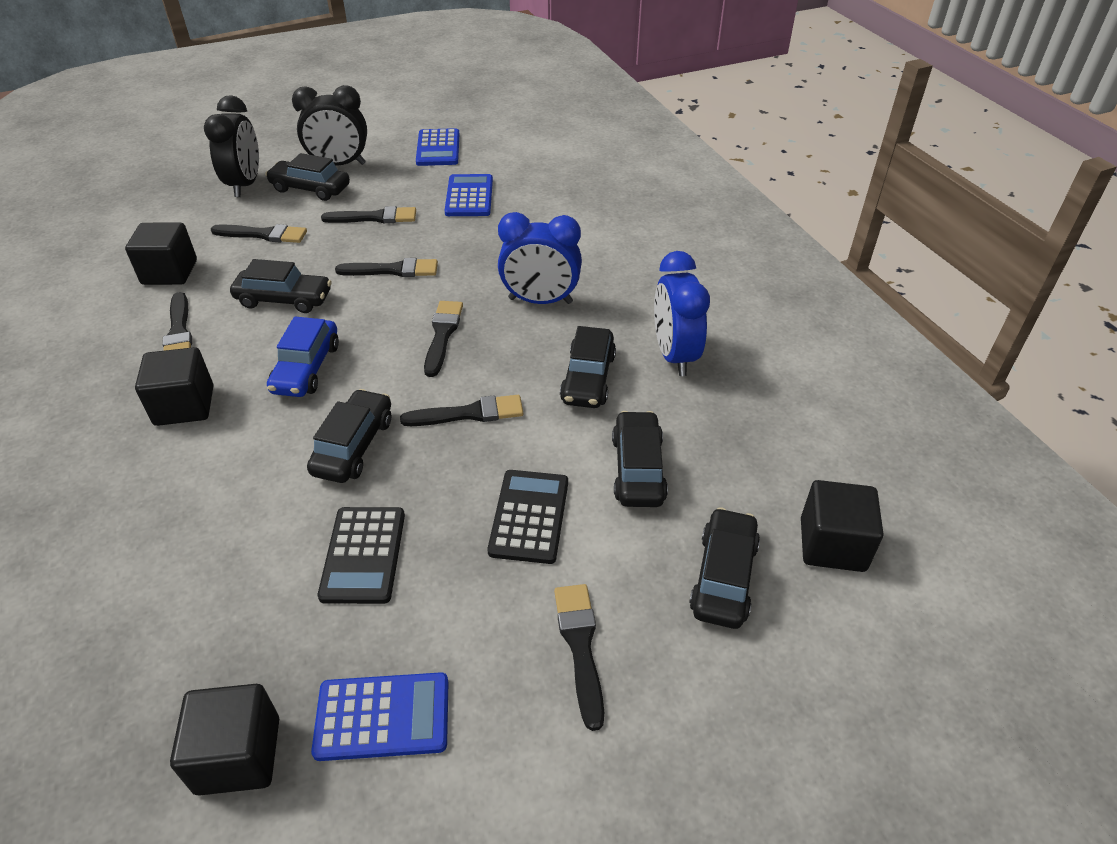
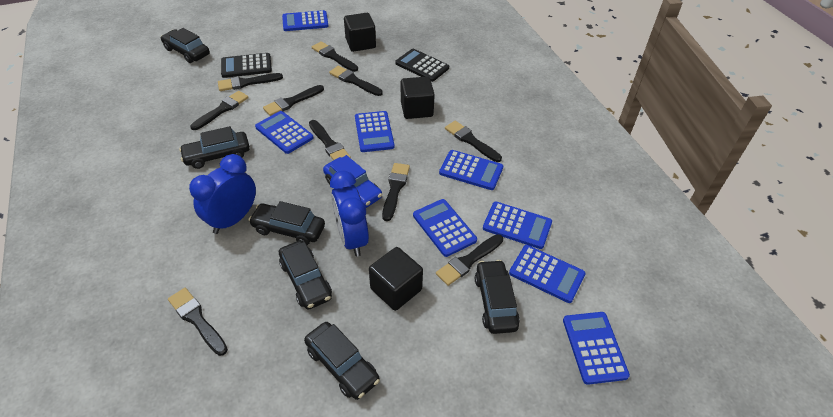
black brush: [162,292,192,351] [211,224,307,243] [321,206,416,223] [335,258,438,277] [400,395,523,426] [424,301,463,377] [554,584,604,731] = 7 -> [168,288,228,356] [190,91,249,130] [218,73,283,91] [263,85,324,116] [309,120,351,160] [312,41,358,72] [329,66,383,96] [382,163,410,221] [436,234,503,286] [445,121,502,162] = 10
black clock: [204,95,259,197] [292,85,367,166] = 2 -> none = 0
black cube: [125,223,197,285] [135,347,213,426] [170,684,279,796] [801,480,883,572] = 4 -> [344,13,376,52] [369,247,423,311] [401,76,435,119] = 3
blue calculator: [311,672,449,761] [416,128,459,166] [444,174,493,216] = 3 -> [255,111,313,154] [282,10,328,31] [355,111,394,152] [413,199,477,257] [439,150,503,190] [483,201,552,249] [509,245,586,303] [563,312,630,385] = 8

